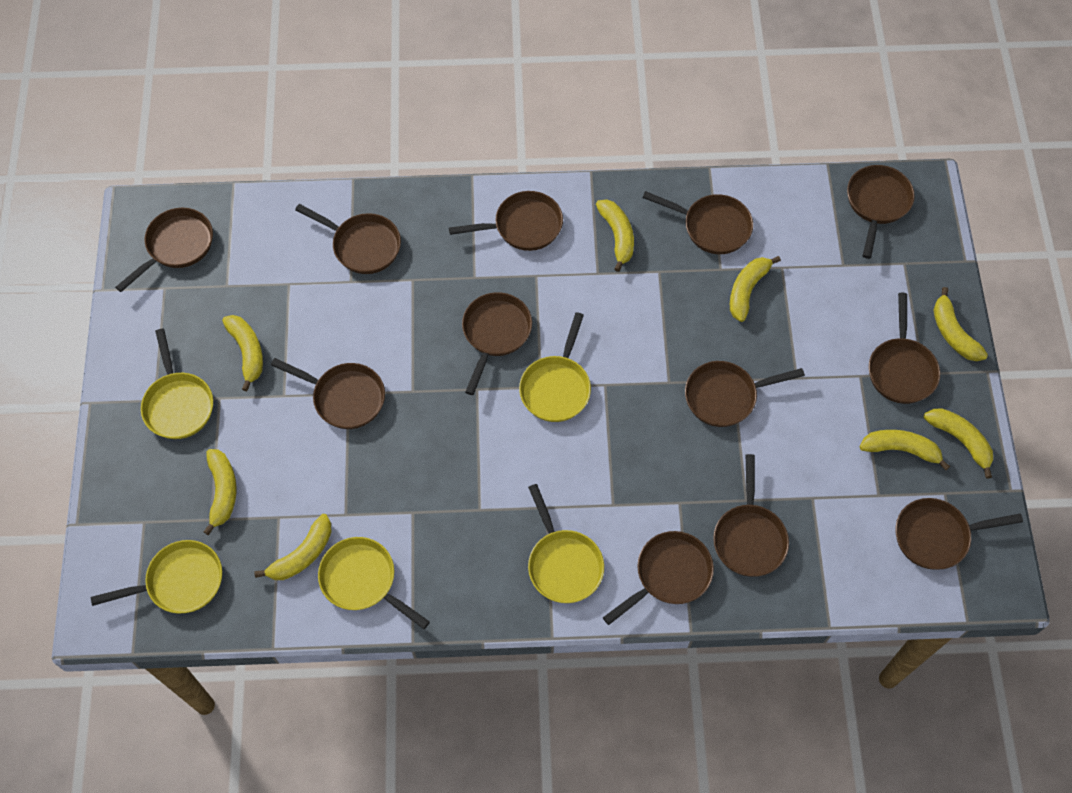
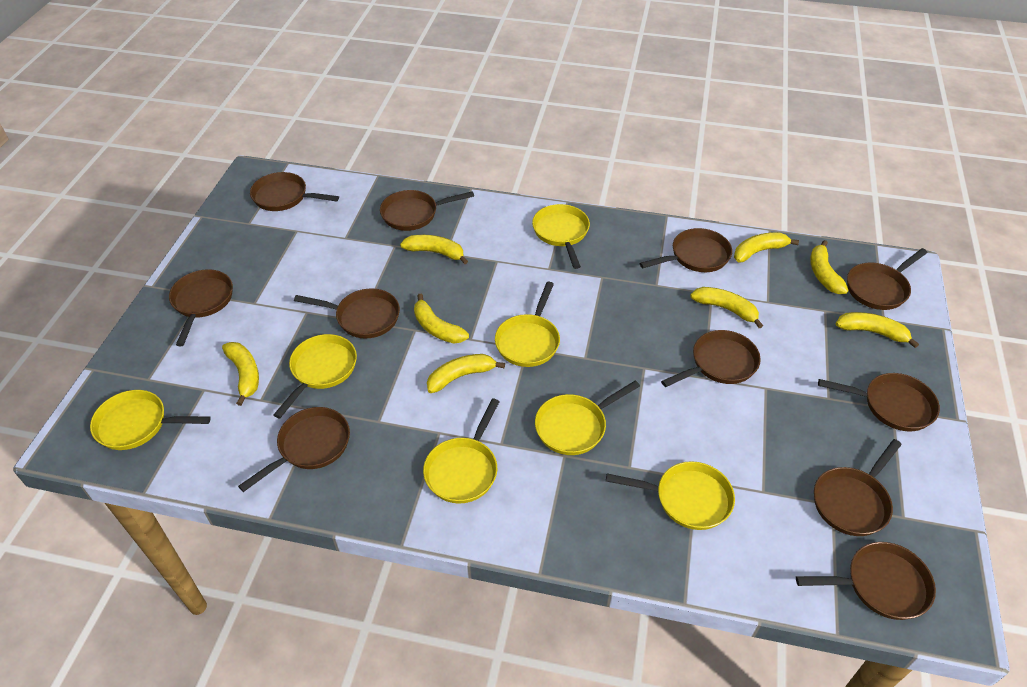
brown pan: [115,208,213,292] [271,358,385,429] [295,204,401,274] [449,191,563,251] [462,292,532,395] [603,531,714,625] [642,191,753,254] [685,361,805,427] [713,454,789,577] [847,165,915,259] [869,293,940,404] [895,498,1023,570] = 12 -> [169,269,233,346] [238,407,350,492] [250,172,339,211] [294,288,400,338] [380,190,474,231] [640,228,732,272] [661,330,761,387] [796,542,936,620] [814,439,902,536] [818,373,940,431] [847,248,928,310] = 11
yellow pan: [91,540,222,614] [141,329,213,439] [318,537,430,629] [519,312,591,422] [528,484,604,603] = 5 -> [90,390,211,450] [274,334,357,418] [423,398,500,503] [495,282,560,367] [532,204,590,269] [535,380,640,455] [606,461,735,530] = 7

